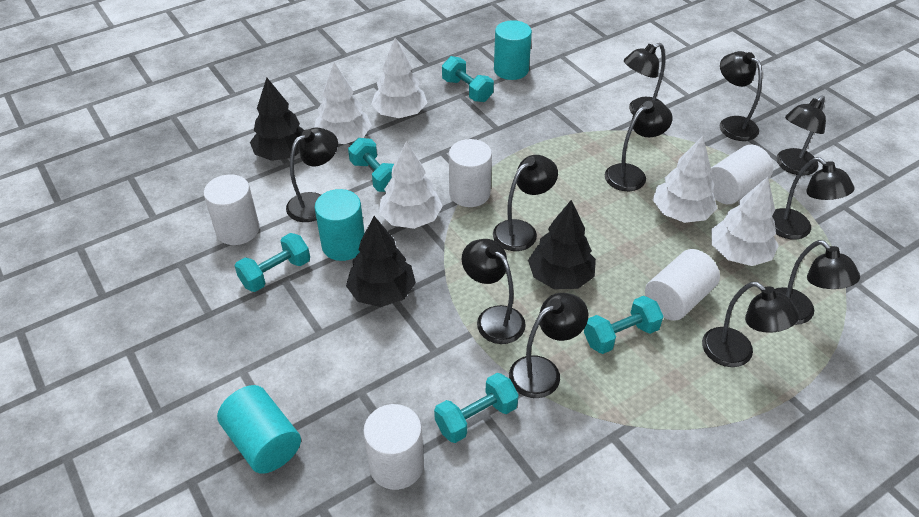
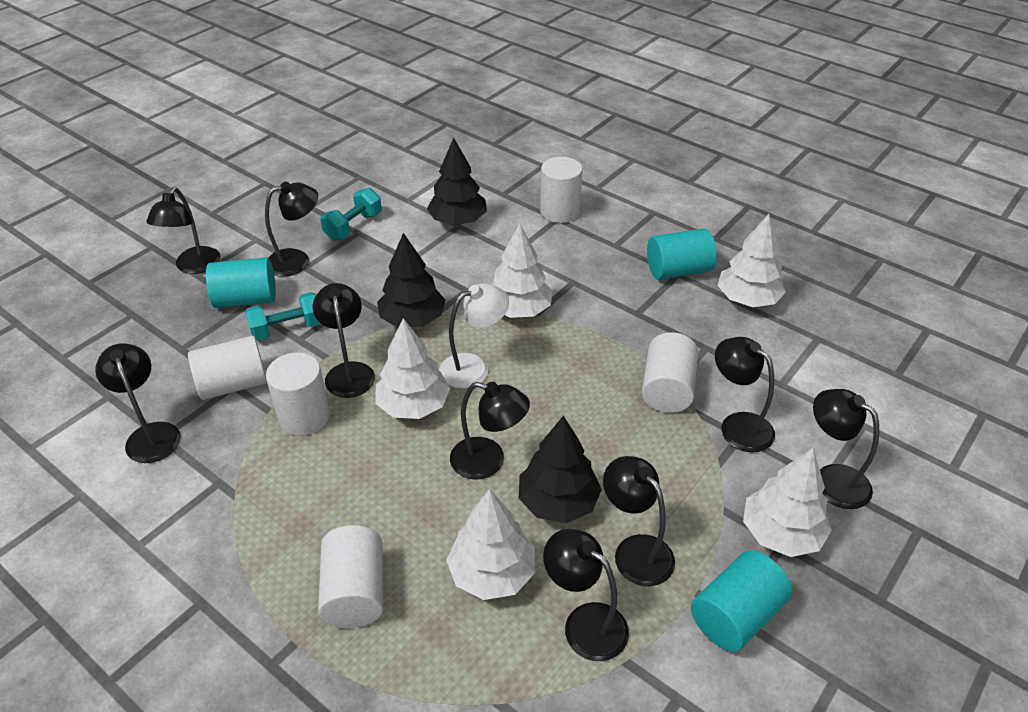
black lamp: [286,128,338,222] [462,239,526,344] [493,155,558,251] [509,293,588,398] [605,100,672,191] [624,43,666,114] [702,282,799,367] [720,51,762,141] [772,157,854,239] [775,240,860,325] [777,95,826,176] = 11 -> [95,343,181,463] [147,187,220,274] [265,182,318,277] [313,283,375,398] [450,382,530,480] [543,529,629,661] [603,456,675,586] [715,337,775,452] [813,389,879,509] = 9
turquoise dumbbell: [235,233,310,292] [348,138,394,192] [434,373,519,443] [442,56,494,102] [584,296,663,354] = 5 -> [245,292,321,341] [320,188,382,241] = 2
white lamp: none = 0 -> [439,283,509,389] = 1

